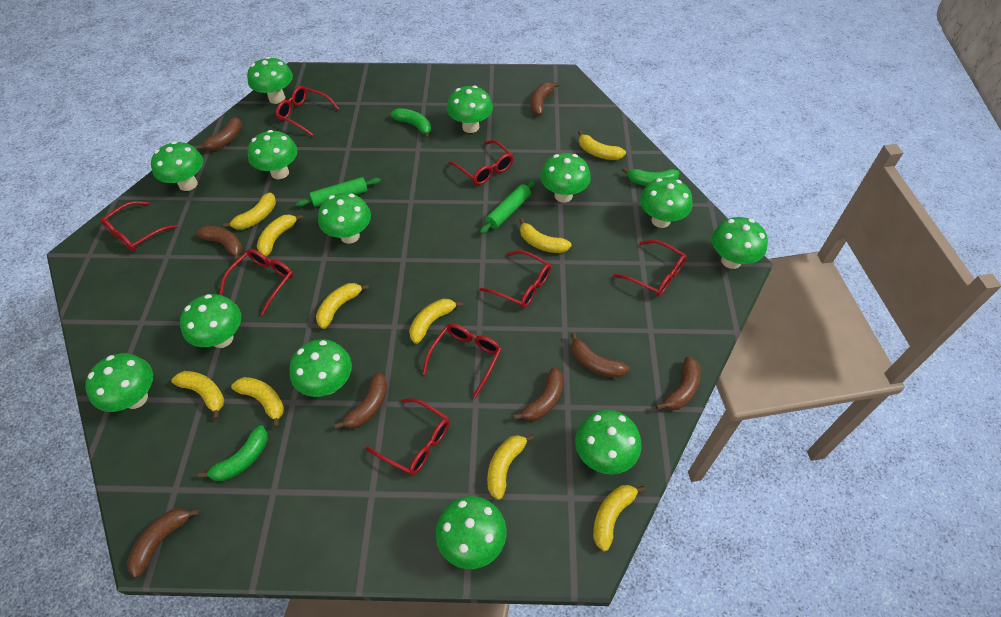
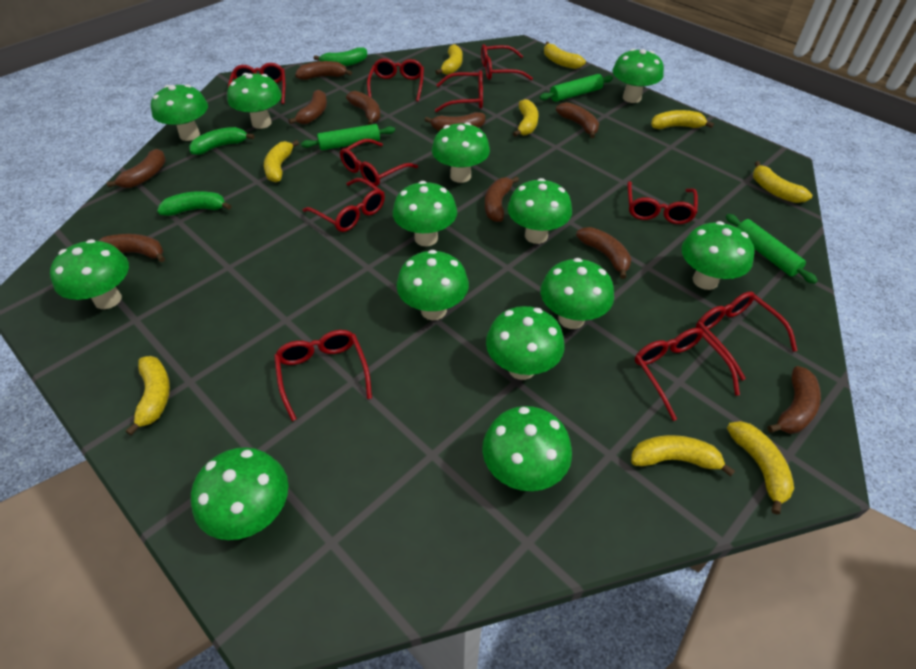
brown banana: [127,508,200,578] [196,117,242,150] [196,226,243,261] [334,372,387,429] [513,367,564,421] [531,82,560,115] [571,332,629,378] [656,356,701,410] = 8 -> [98,234,165,262] [107,149,166,188] [288,90,327,124] [295,61,352,80] [346,91,380,125] [425,112,485,131] [485,176,519,222] [556,102,599,138] [576,227,631,279] [768,366,821,434] = 10
green rolling pin: [296,177,381,207] [480,180,536,234] = 2 -> [301,124,395,150] [539,74,613,102] [726,214,818,284] = 3
red glasses: [100,201,177,252] [219,249,293,316] [276,86,339,136] [365,398,450,475] [422,323,502,398] [448,140,514,185] [479,250,551,308] [613,240,687,297] = 8 -> [228,63,285,104] [274,330,372,421] [303,178,385,232] [340,139,418,186] [367,58,424,101] [435,70,483,112] [481,44,533,80] [628,181,698,224] [635,328,740,421] [696,292,798,381] = 10
yellow banana: [171,371,224,420] [223,192,276,230] [231,377,284,428] [257,214,303,257] [316,283,369,329] [409,299,463,344] [487,434,534,500] [519,218,571,253] [578,131,626,160] [593,485,646,551] = 10 -> [126,356,170,435] [264,140,299,183] [435,44,463,75] [513,99,539,137] [544,42,586,69] [631,435,735,477] [651,110,714,129] [727,421,794,515] [753,161,812,203] = 9

